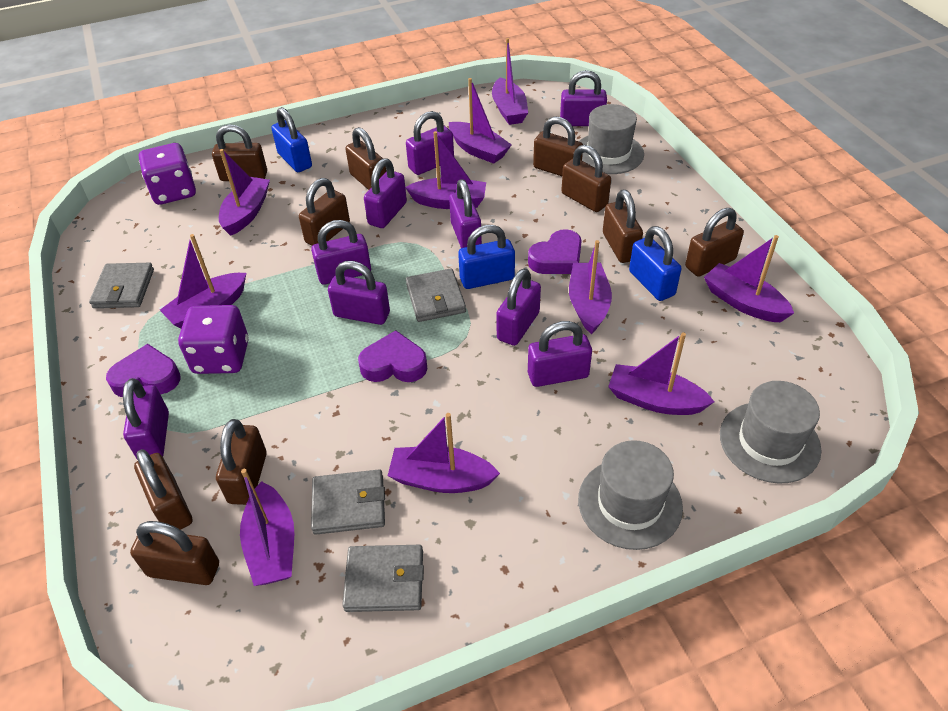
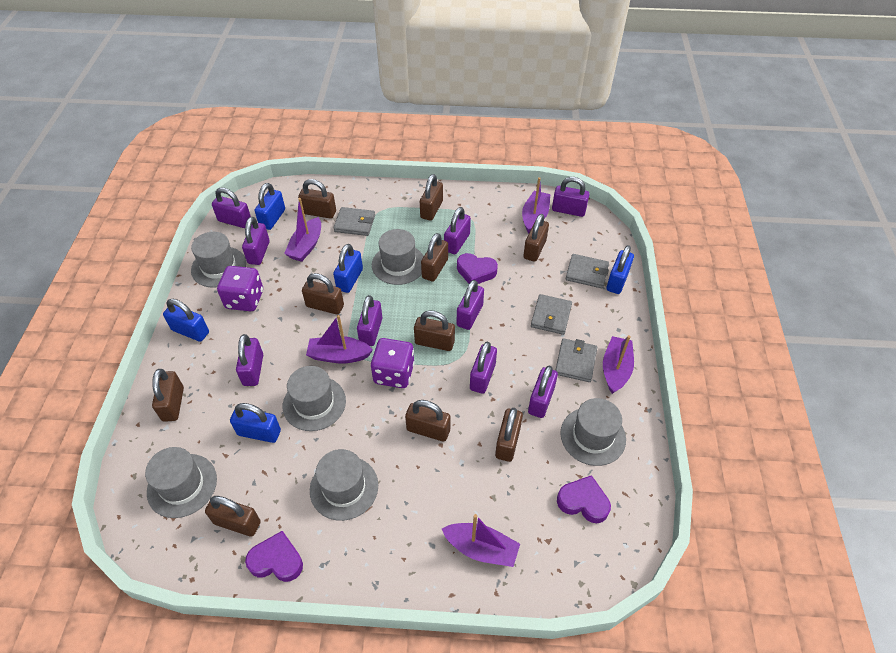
blue padlock: [271,107,312,172] [458,225,515,289] [629,226,682,301] = 3 -> [163,299,209,342] [230,403,281,443] [255,183,285,230] [333,244,363,293] [606,245,634,294] = 5
grey hat: [578,440,683,550] [579,104,644,174] [720,381,821,484] = 3 -> [145,447,217,518] [191,232,246,288] [283,366,346,431] [310,449,378,521] [372,229,424,285] [560,398,626,466] = 6
purple boat: [160,234,246,328] [219,149,270,236] [240,469,294,586] [388,413,500,493] [405,131,486,209] [449,78,512,164] [492,38,528,125] [569,240,612,334] [608,332,714,415] [704,235,794,322] = 10 -> [284,198,321,262] [306,315,373,364] [442,514,520,567] [522,177,550,234] [603,335,634,394] = 5

